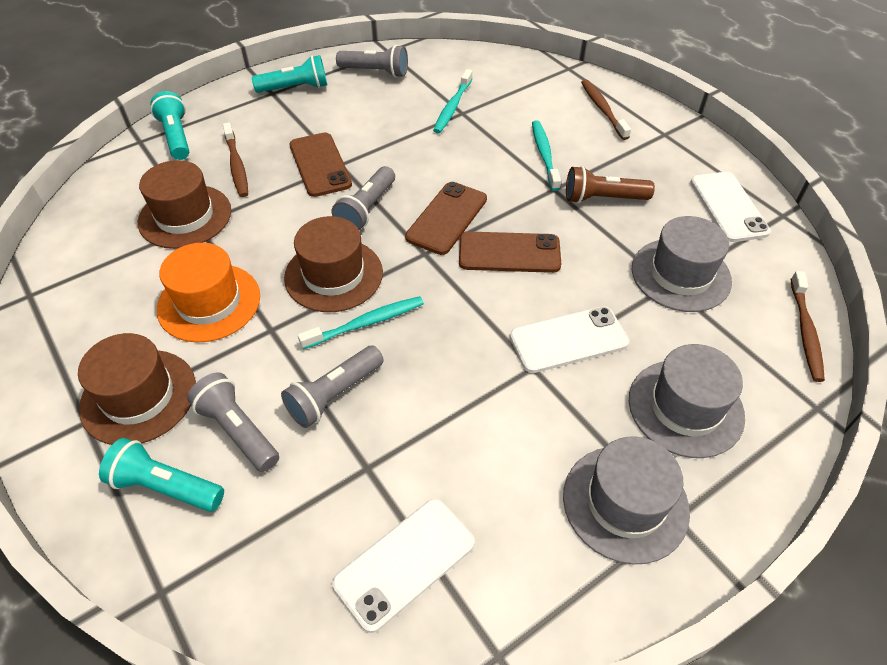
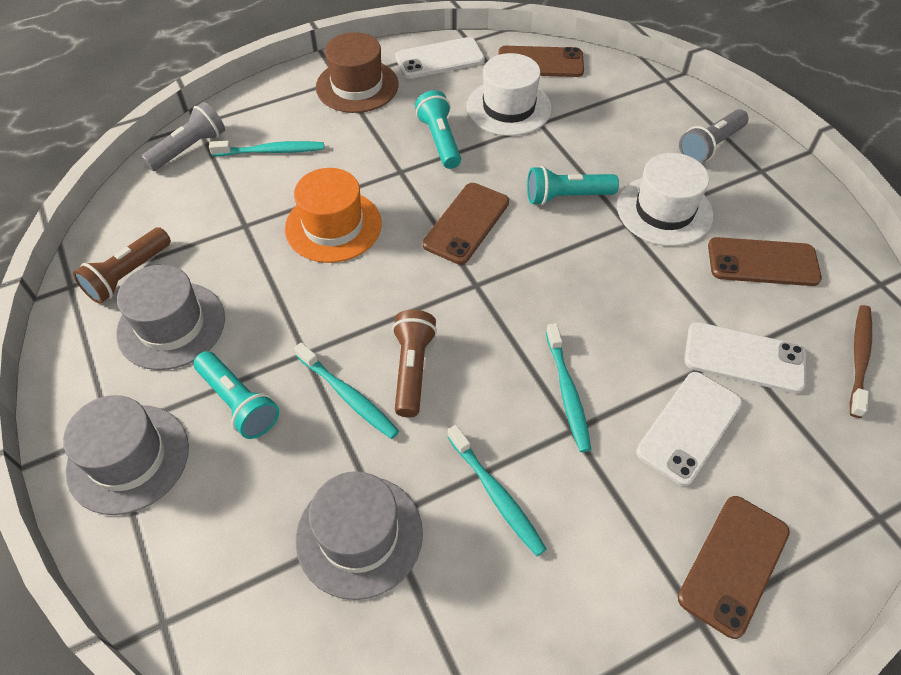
brown flashlight: [566,166,655,204] = 1 -> [73,227,171,304] [392,310,437,417] = 2
brown hat: [78,333,196,445] [138,160,231,249] [284,216,383,312] = 3 -> [316,32,399,113] = 1
brown phone: [289,133,352,197] [405,182,487,255] [459,231,561,273] = 3 -> [423,183,509,265] [498,46,584,77] [678,496,790,639] [708,237,822,286] = 4
brown toothbrush: [223,122,248,197] [581,80,631,140] [791,271,825,382] = 3 -> [850,305,872,418] = 1
grey flashlight: [187,372,279,472] [281,345,384,428] [332,166,395,231] [336,45,408,78] = 4 -> [141,102,225,171] [679,109,749,163] = 2
turquoise toothbrush: [298,296,424,349] [433,69,473,133] [532,120,561,191] = 3 -> [209,141,324,156] [294,342,399,439] [447,425,547,556] [546,323,591,452] = 4
white hat: none = 0 -> [467,53,552,136] [617,153,713,246] = 2

